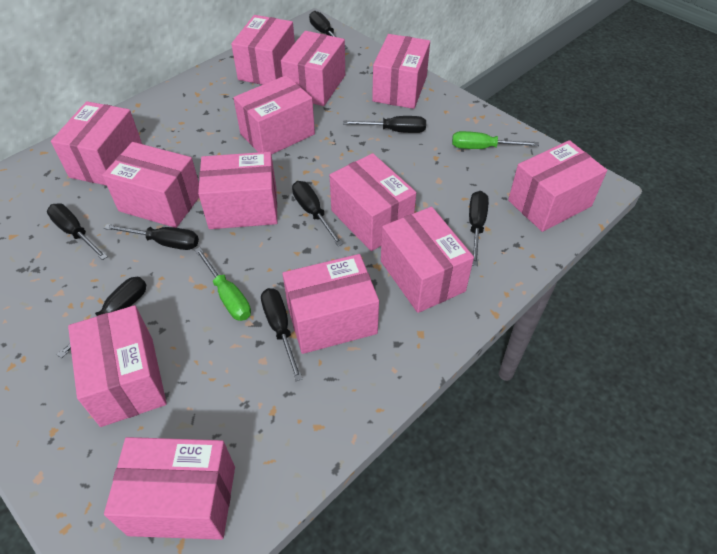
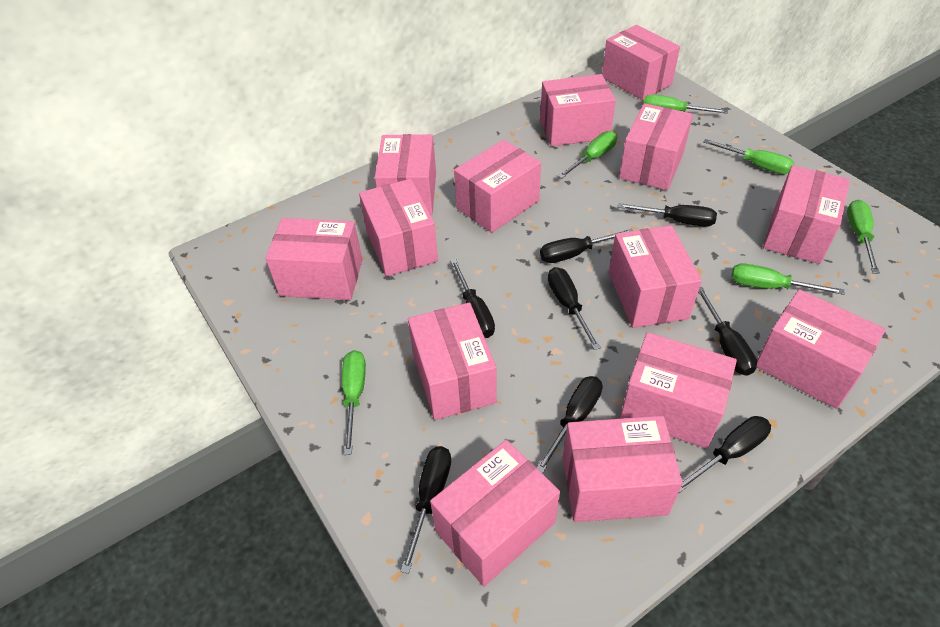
green screwdriver: [195,247,251,321] [452,131,539,149] = 2 -> [342,350,366,455] [558,131,617,179] [643,95,728,114] [703,139,794,174] [731,263,844,295] [847,200,880,274] = 6
pink box: [51,101,142,186] [68,305,167,427] [102,142,199,228] [104,437,235,540] [198,152,277,229] [231,15,295,85] [233,75,315,155] [281,31,345,106] [282,254,379,354] [330,153,416,251] [372,34,430,109] [381,207,474,313] [508,140,607,232] = 13 -> [266,218,363,300] [359,179,438,277] [375,134,436,215] [408,303,497,420] [430,440,560,587] [454,140,541,233] [540,74,616,146] [563,416,683,522] [602,25,680,100] [609,225,702,328] [619,103,693,190] [620,332,737,449] [756,289,886,409] [763,165,850,264] = 14

